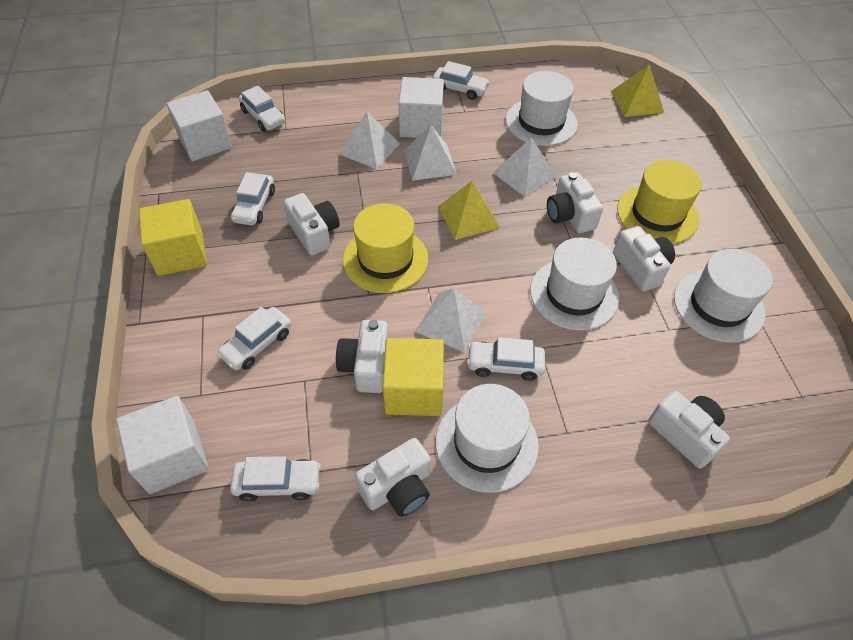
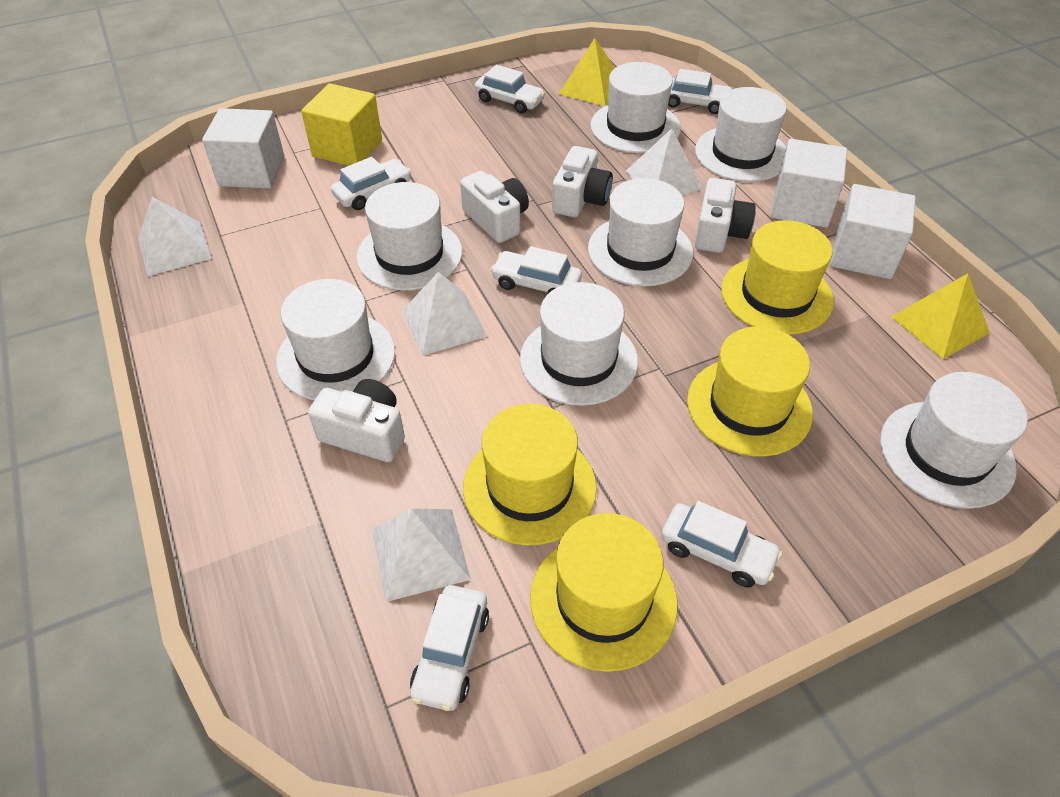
white camera: [284,193,340,255] [336,320,389,393] [355,438,431,517] [547,172,603,233] [613,226,675,291] [648,391,730,469] = 6 -> [308,379,405,462] [460,171,529,243] [552,146,613,217] [695,178,756,253] = 4
white hat: [436,384,539,493] [506,71,578,146] [530,237,619,331] [674,249,773,343] = 4 -> [276,279,395,400] [356,182,462,291] [520,282,638,406] [588,178,693,286] [590,62,681,153] [695,87,787,182] [880,372,1028,509] = 7
yellow cube: [139,199,207,276] [383,338,444,416] = 2 -> [301,83,382,166] = 1
yellow hat: [343,203,428,293] [617,160,702,244] = 2 -> [463,404,597,546] [530,513,677,672] [687,327,813,457] [721,220,834,335] = 4

